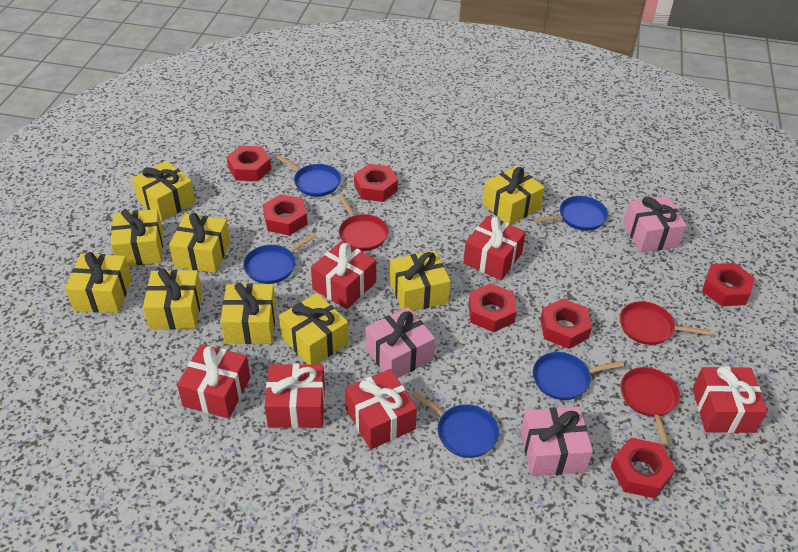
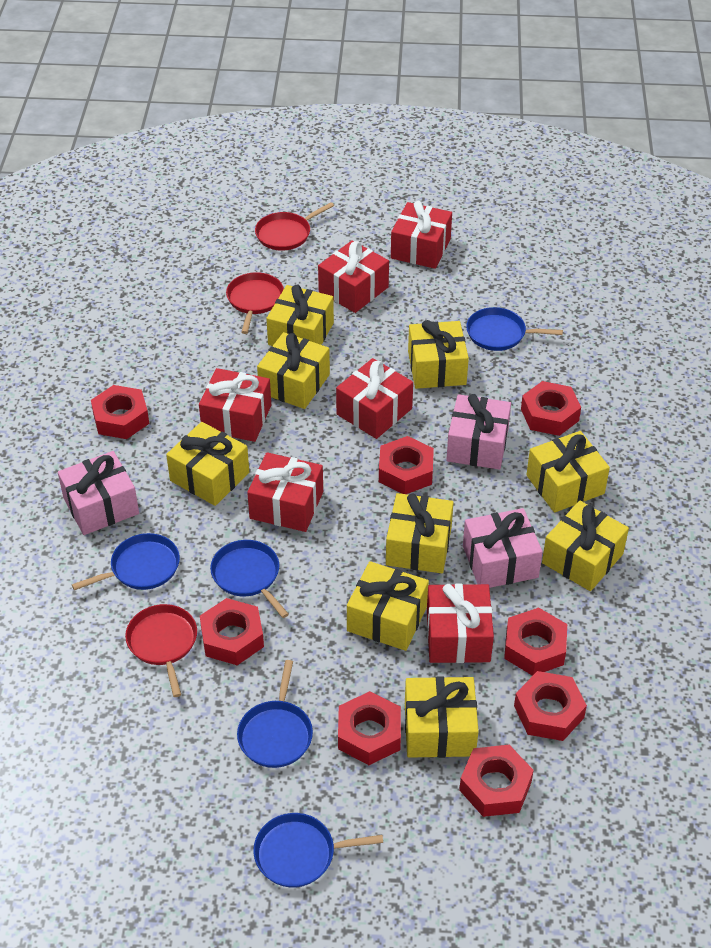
red nut: [227,146,271,181] [263,194,308,236] [354,164,398,202] [469,283,517,332] [540,299,592,349] [611,438,676,498] [702,263,755,306] = 7 -> [91,385,149,439] [200,598,264,665] [338,691,401,765] [379,436,434,494] [459,745,534,817] [504,607,567,676] [514,671,587,741] [521,381,581,436] = 8

